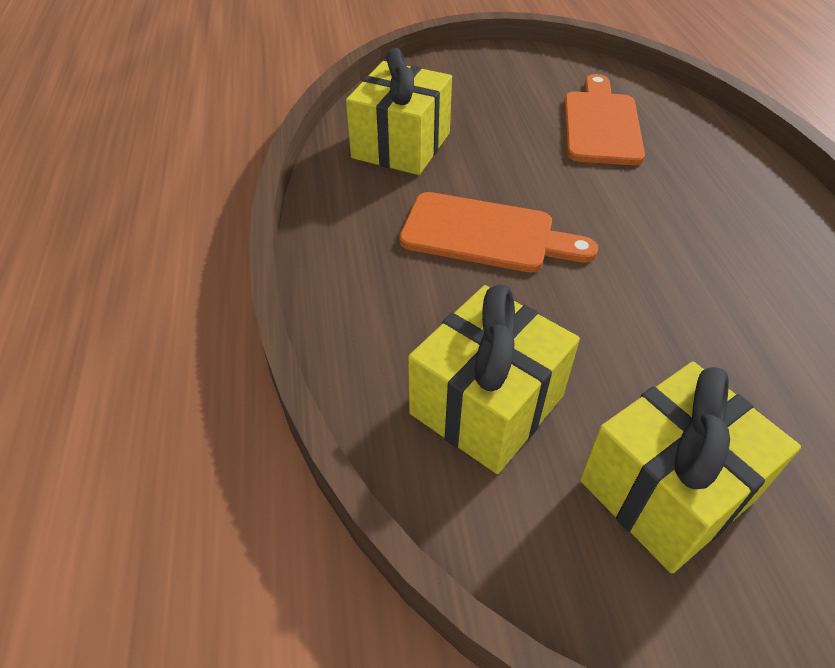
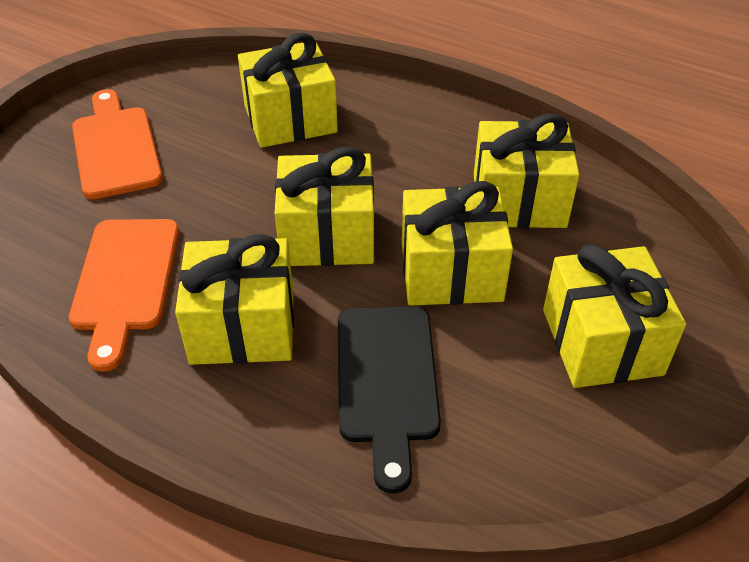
black cutting board: none = 0 -> [338,306,441,493] = 1
yellow gift: [346,48,452,175] [408,285,580,474] [580,361,801,573] = 3 -> [175,234,294,365] [238,33,338,148] [275,147,374,266] [402,181,513,306] [474,113,579,228] [543,244,686,388] = 6

